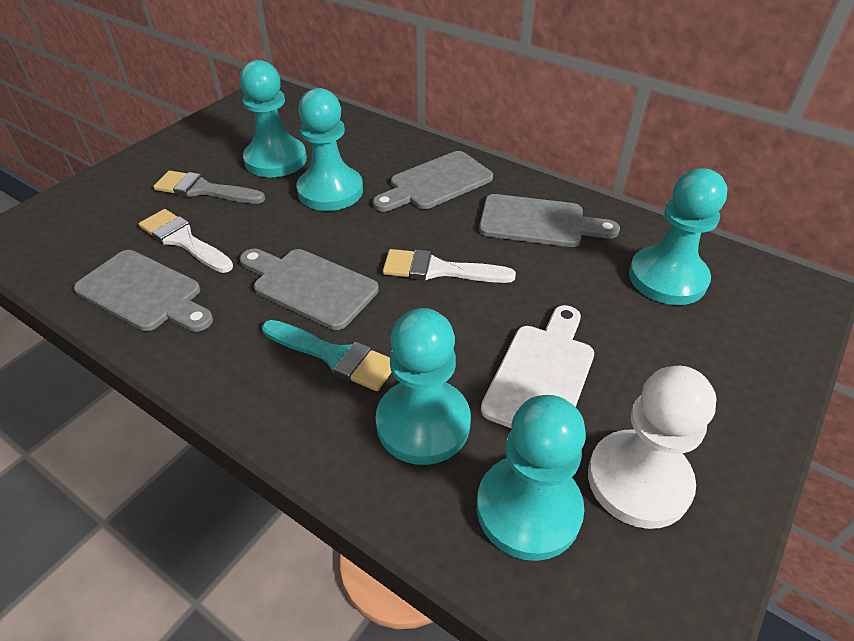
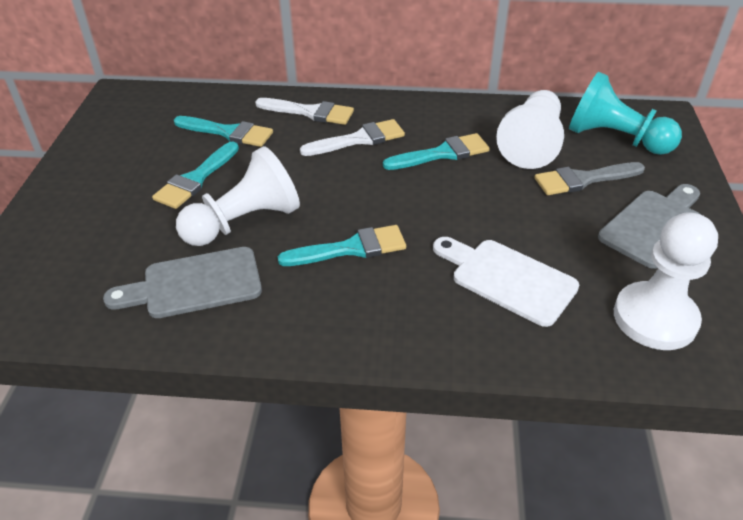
grey cutting board: [74,250,213,332] [240,249,379,330] [373,151,493,212] [479,194,620,247] = 4 -> [103,247,262,318] [598,184,701,269] = 2
turquoise brush: [262,320,392,391] = 1 -> [152,142,239,209] [174,116,273,147] [278,225,406,266] [383,133,490,170] = 4
turquoise pawn: [240,60,307,177] [296,88,363,211] [376,308,471,465] [477,395,586,561] [629,168,727,305] = 5 -> [569,72,682,155] = 1
white pawn: [588,366,717,529] = 1 -> [176,146,300,246] [496,90,564,169] [614,212,718,350] = 3

